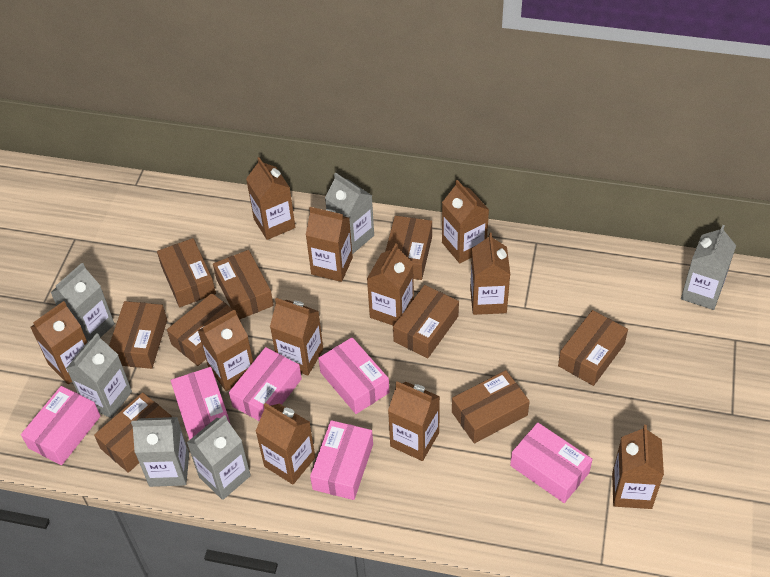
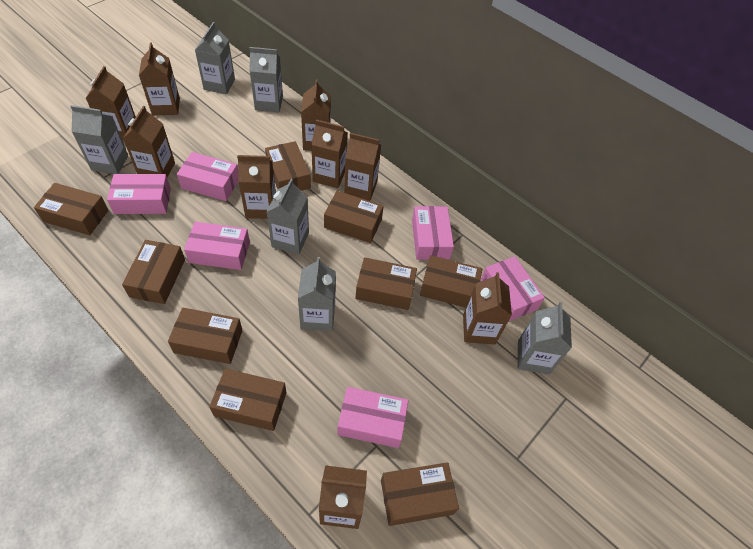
brown carton: [30,301,87,384] [198,309,253,391] [246,157,295,240] [255,403,315,485] [270,298,323,376] [306,207,353,282] [367,244,414,326] [388,381,440,461] [442,180,489,263] [470,232,510,315] [612,425,664,509] = 11 -> [86,66,136,141] [123,106,175,177] [139,42,180,115] [237,155,276,219] [301,80,331,151] [311,120,348,188] [319,465,367,529] [344,133,381,201] [463,272,512,344] = 9

